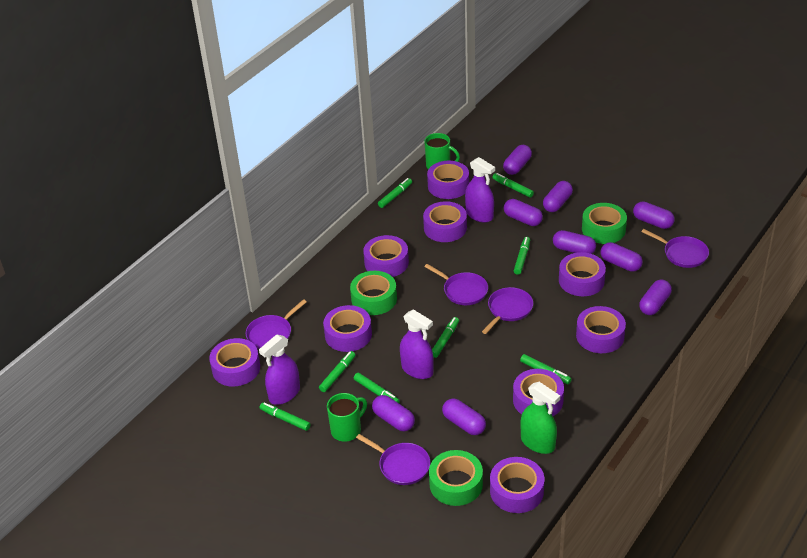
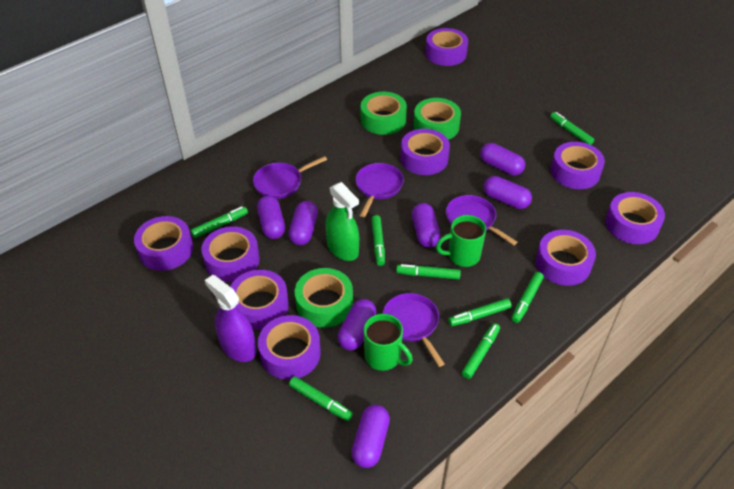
purple capsule: [372,395,415,431] [442,399,486,435] [503,145,532,175] [504,199,543,226] [543,181,573,212] [553,230,596,254] [600,242,643,272] [633,201,675,229] [639,279,672,315] = 9 -> [257,196,285,239] [288,201,318,245] [337,299,376,350] [351,405,390,468] [412,203,440,248] [480,143,525,176] [483,176,532,209] = 7
purple pan: [246,299,307,349] [356,434,430,485] [424,264,488,305] [482,287,533,334] [642,229,709,268] = 5 -> [253,156,327,199] [355,163,404,217] [382,293,444,367] [446,195,517,245] = 4
purple spray bottle: [259,335,300,405] [400,309,434,379] [465,157,495,223] = 3 -> [205,275,256,362] = 1

